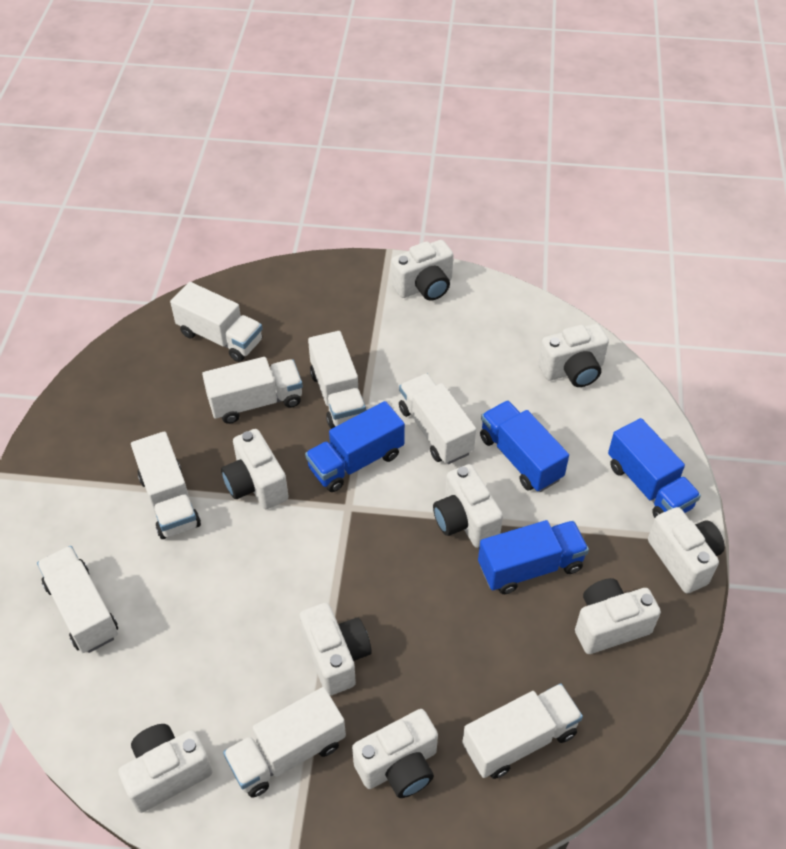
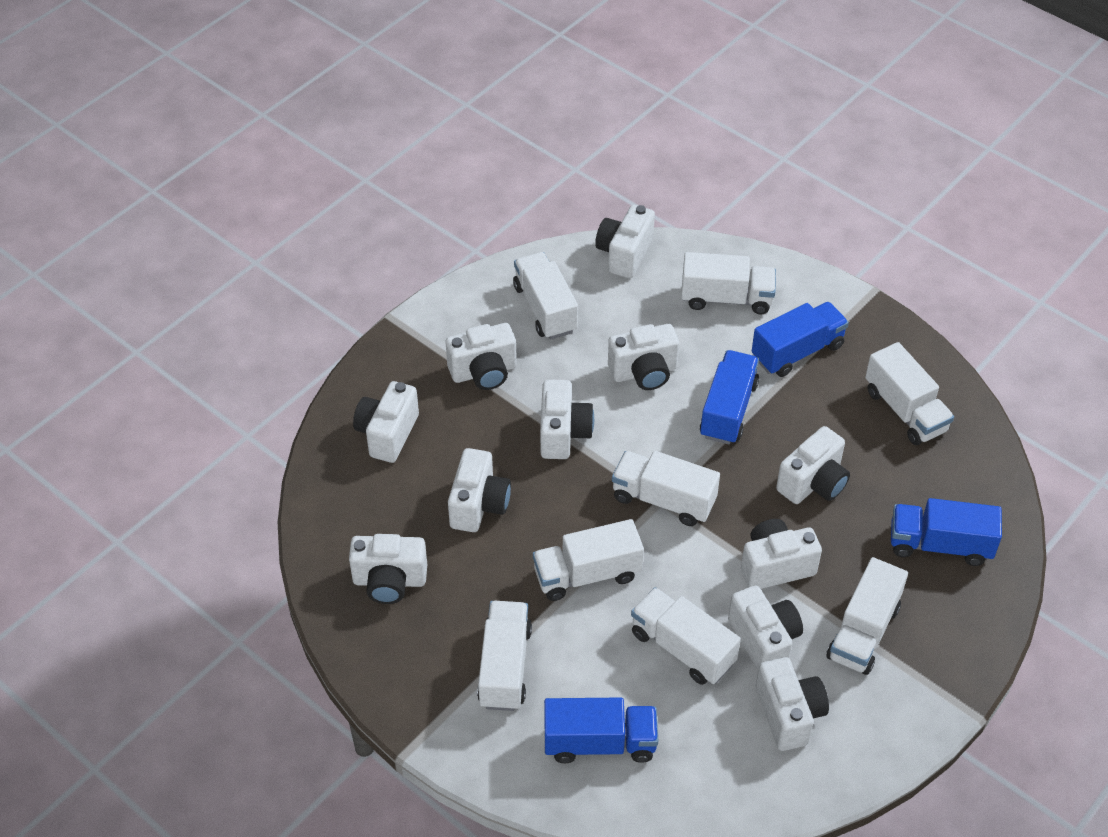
white camera: [118,724,213,813] [221,429,289,509] [300,603,372,696] [352,709,438,798] [391,240,453,301] [433,464,503,548] [538,324,609,387] [575,578,661,654] [648,507,724,593] = 9 -> [349,534,427,604] [353,381,419,463] [446,323,517,390] [448,448,511,532] [540,380,594,459] [595,205,655,278] [608,324,679,390] [728,586,803,670] [741,519,822,589] [755,657,829,751] [776,426,850,504] = 11

